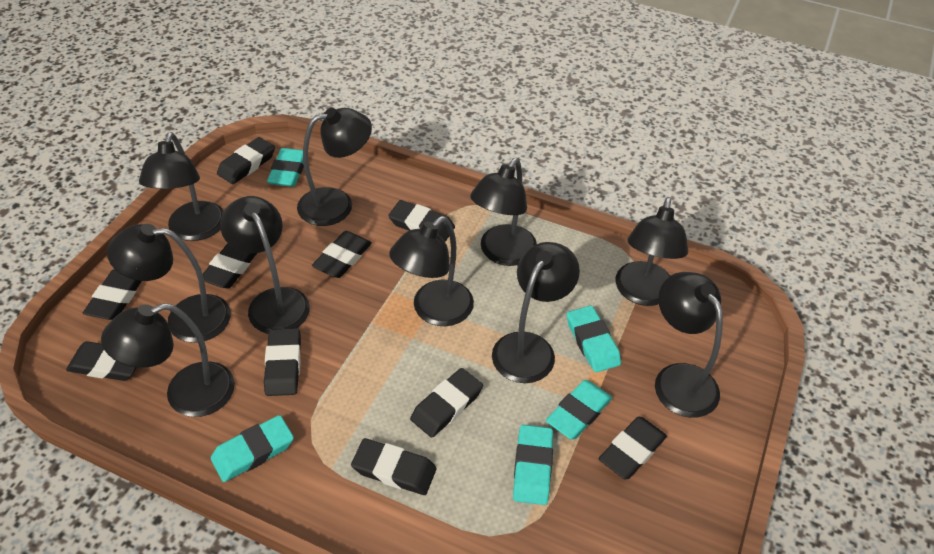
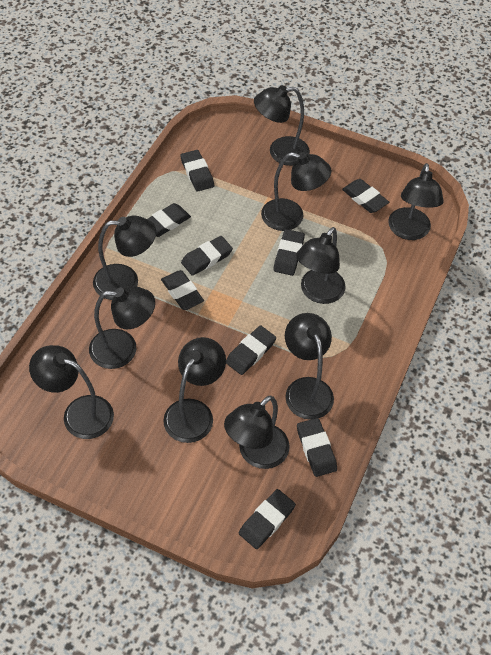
black eraser: [66,341,136,381] [83,269,142,320] [203,243,257,288] [217,137,275,184] [264,328,301,396] [312,231,372,278] [351,438,436,495] [388,200,455,242] [410,368,483,438] [599,417,667,480] = 10 -> [148,203,191,237] [161,270,204,310] [180,150,214,192] [181,236,233,276] [226,325,276,375] [239,489,296,549] [273,229,305,276] [297,418,337,477] [342,179,389,213] = 9
turquoise eraser: [211,415,294,482] [267,148,304,187] [513,425,553,505] [546,380,612,439] [567,305,621,373] = 5 -> none = 0

